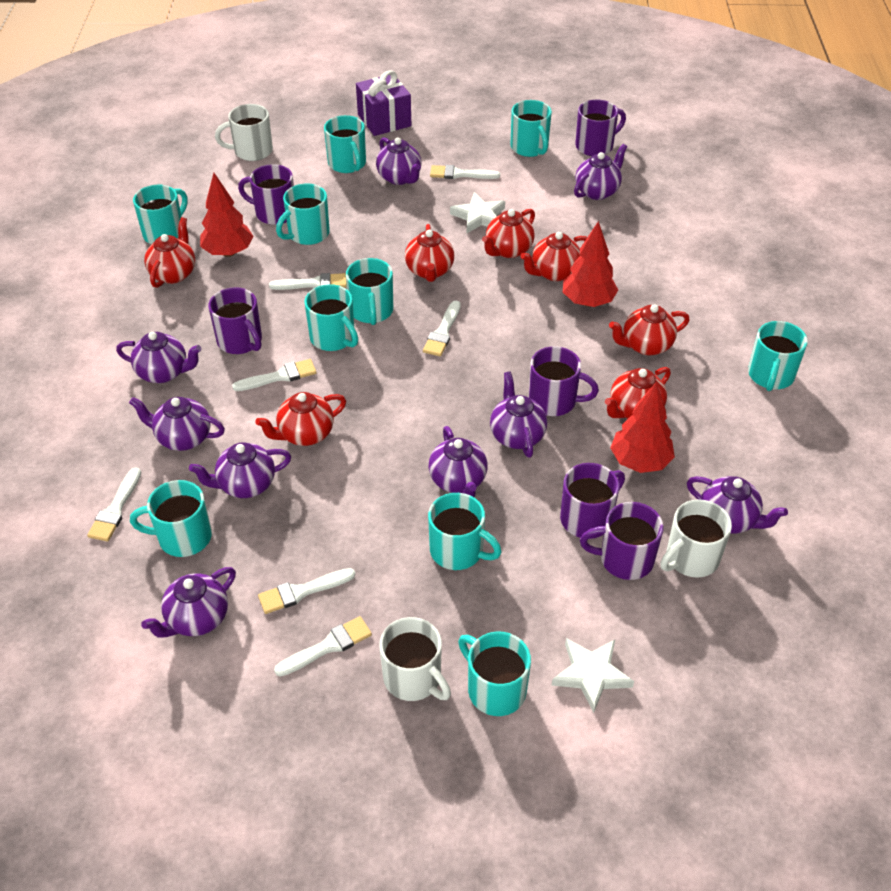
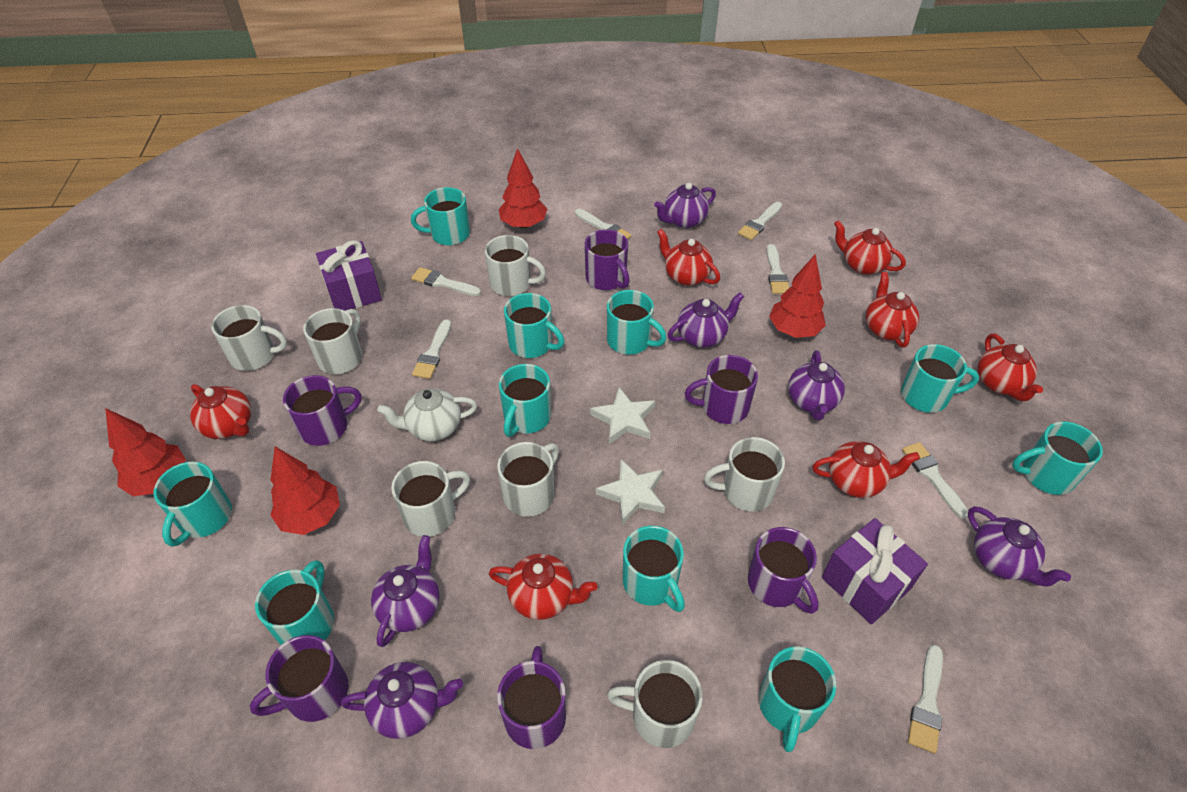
purple gift: [356,70,411,136] = 1 -> [316,240,382,311] [822,518,928,624] = 2
purple teapot: [116,332,202,383] [129,397,225,451] [141,567,236,637] [189,442,291,498] [376,137,421,185] [428,426,488,497] [490,372,547,458] [574,144,627,200] [687,476,788,534] = 9 -> [341,662,463,739] [371,535,440,647] [654,183,716,228] [668,293,744,348] [788,350,845,421] [968,506,1071,587] = 6
red tree: [200,173,254,257] [563,221,618,307] [610,383,675,473] = 3 -> [105,408,186,496] [270,446,340,535] [499,148,547,229] [769,254,826,338] = 4
white mug: [215,104,273,161] [379,617,451,701] [660,499,732,577] = 3 -> [211,305,287,371] [303,308,362,374] [391,461,470,537] [485,235,546,296] [497,442,559,517] [607,660,703,748] [704,437,785,512] = 7
white teapot: none = 0 -> [377,388,477,441] = 1

